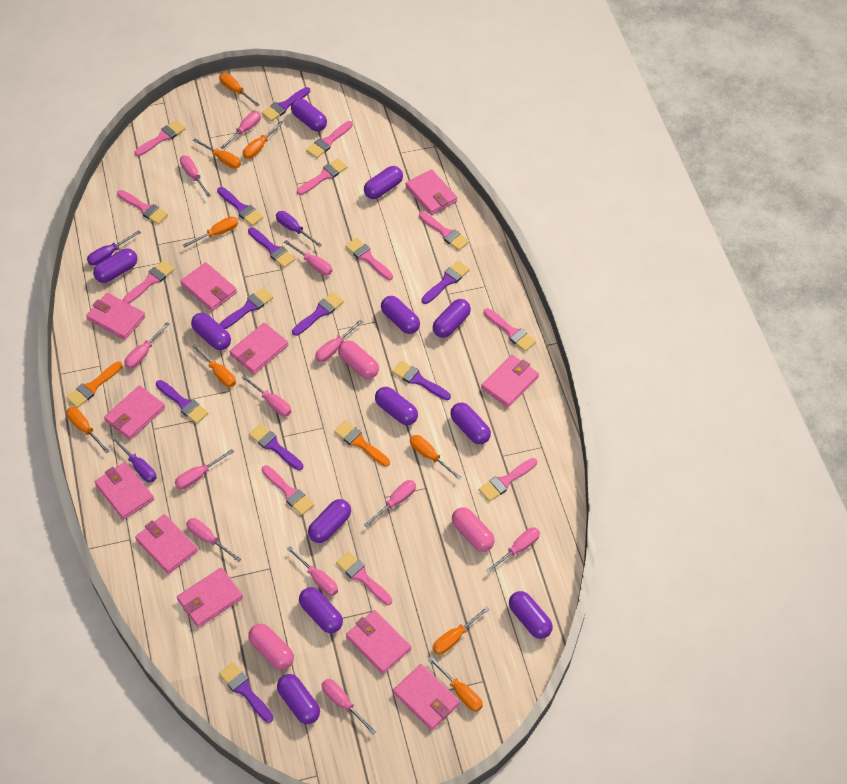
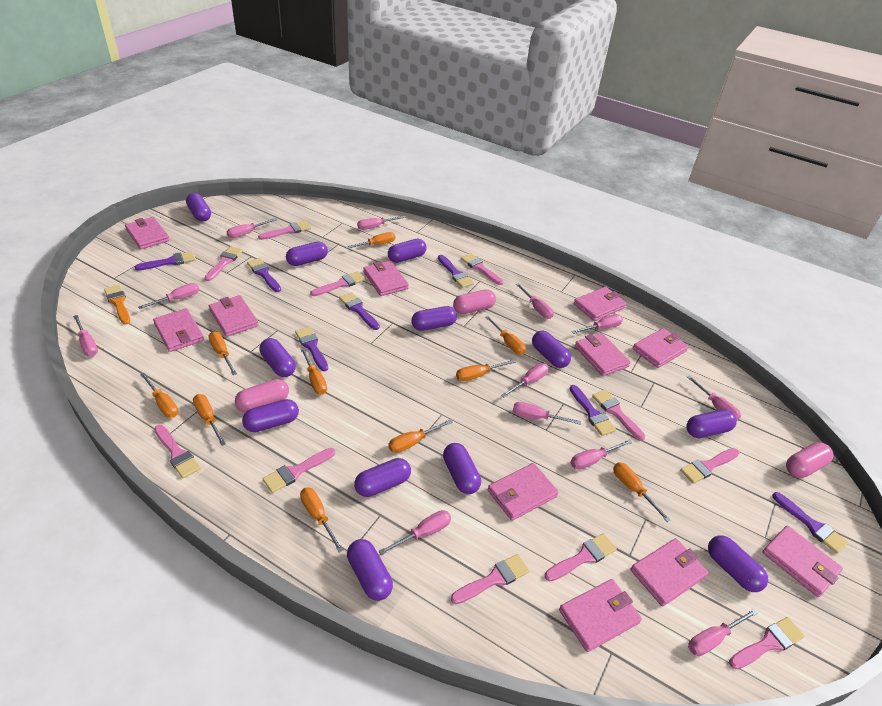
orange brush: [66,361,123,408] [334,421,390,467] = 2 -> [104,285,130,325] = 1
orange screwdriver: [66,407,109,453] [183,217,238,248] [192,344,236,387] [193,138,241,169] [219,73,260,106] [243,121,284,159] [410,435,462,480] [428,656,483,712] [433,606,490,655] = 9 -> [140,373,178,418] [193,394,226,446] [209,331,237,375] [300,348,327,395] [300,487,344,552] [345,232,395,249] [388,419,453,453] [456,360,516,381] [485,316,526,355] [613,462,671,522] = 10
purple brush: [156,380,208,424] [217,187,263,226] [219,287,274,329] [219,662,273,723] [248,227,295,268] [249,424,303,471] [262,87,310,121] [292,292,344,336] [392,361,451,400] [421,261,470,304] = 10 -> [135,251,196,271] [247,258,281,292] [295,327,328,371] [339,292,380,330] [438,255,474,288] [570,385,616,436] [772,492,848,554] = 7
purple screwdriver: [87,230,141,266] [111,436,157,483] [276,211,322,247] = 3 -> none = 0

